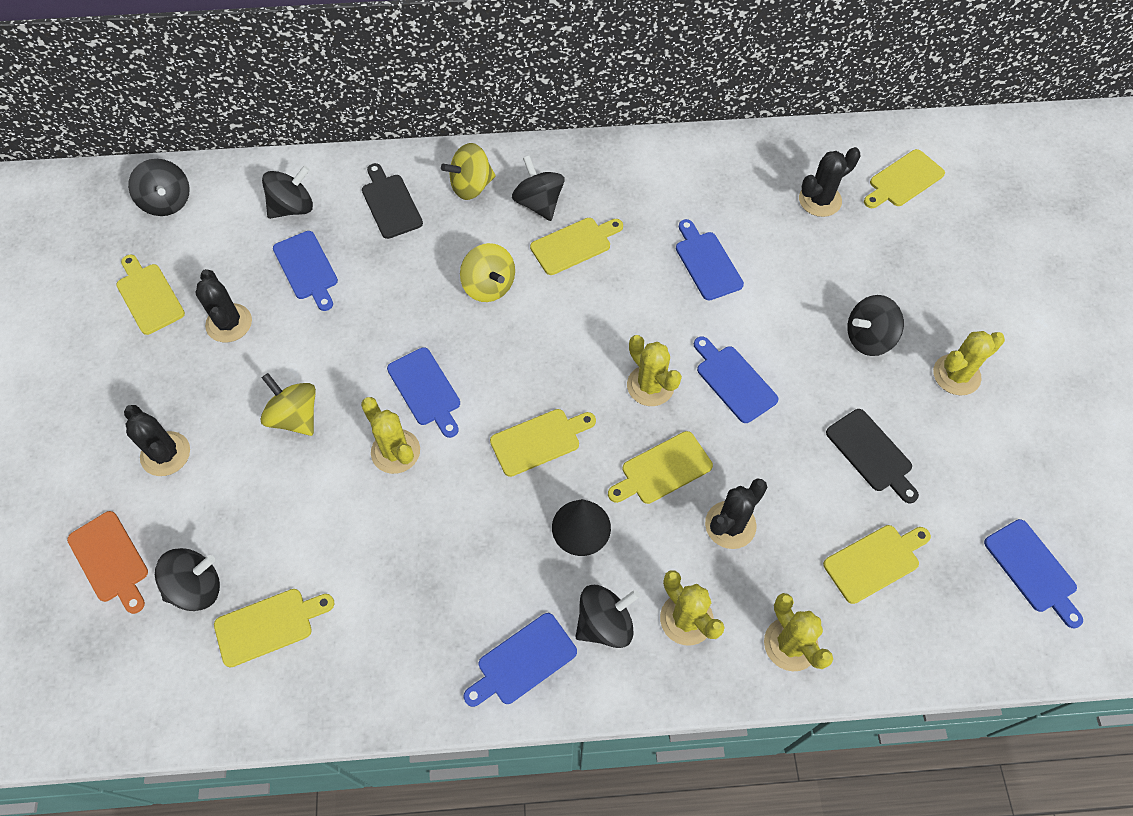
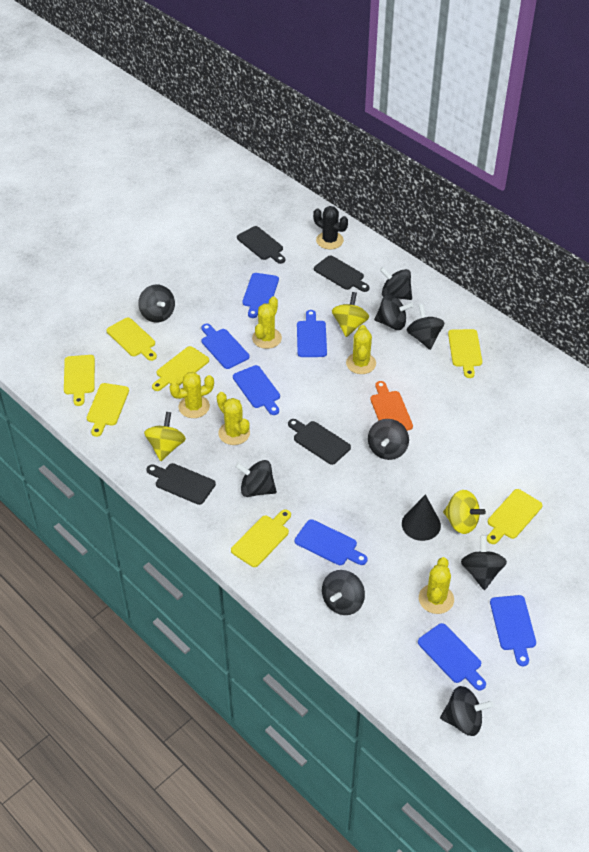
black cactus: [124,405,190,476] [195,269,252,342] [705,478,767,549] [799,147,860,217] = 4 -> [313,206,348,249] = 1
black cutting board: [362,163,423,239] [826,409,919,503] = 2 -> [146,463,216,505] [237,226,285,264] [288,419,351,465] [314,255,369,292] = 4
black spinning top: [128,159,190,216] [155,548,220,611] [262,166,313,219] [512,155,565,221] [575,585,640,648] [847,295,904,356] = 6 -> [138,285,175,322] [235,460,277,497] [322,570,365,615] [368,419,409,460] [374,294,413,330] [380,267,412,300] [407,304,445,350] [440,686,493,736] [461,535,507,590] = 9
blue cutting board: [273,231,338,311] [387,347,460,438] [464,613,577,707] [676,219,744,300] [694,336,779,423] [984,519,1083,628] = 6 -> [201,324,249,369] [233,365,280,415] [242,273,279,318] [295,519,368,565] [297,310,327,357] [418,623,486,690] [490,595,536,666] = 7

